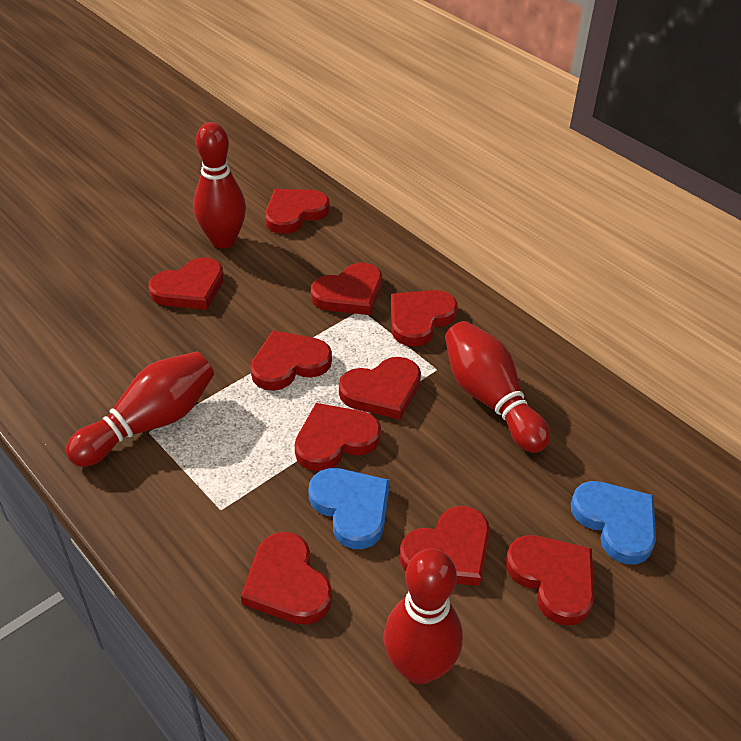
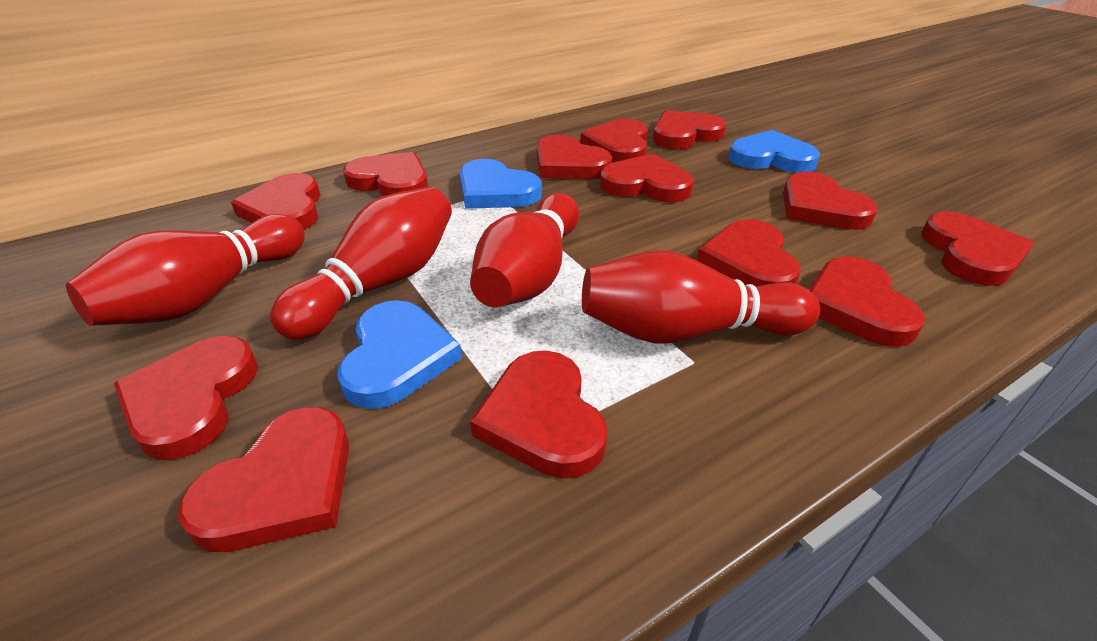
blue heart: [308,468,390,549] [571,481,656,565] = 2 -> [337,300,462,409] [460,159,542,209] [729,130,820,173] = 3
red heart: [148,257,224,310] [241,532,332,625] [250,330,332,391] [265,189,330,234] [295,403,381,471] [311,263,382,315] [339,357,421,420] [391,290,458,347] [400,506,490,586] [506,535,594,625] = 10 -> [114,336,258,460] [178,407,349,552] [231,173,321,229] [343,152,428,196] [470,350,608,479] [537,135,612,179] [580,119,648,163] [600,154,694,202] [653,110,726,149] [697,219,801,286] [783,171,878,230] [809,256,925,347] [921,211,1034,286] = 13

